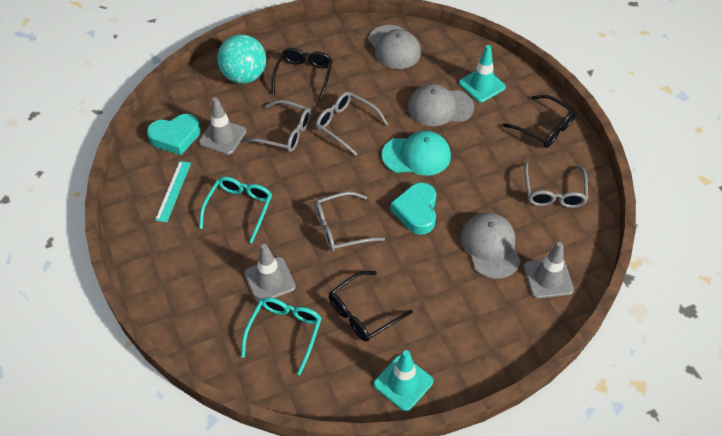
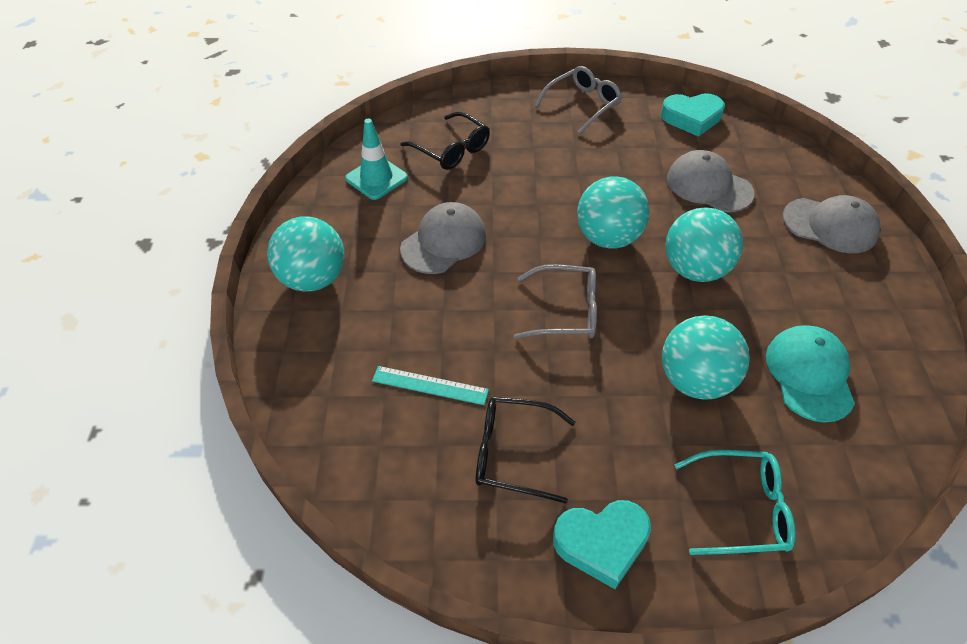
black glasses: [271,48,333,102] [329,271,413,342] [503,95,576,148] = 3 -> [400,112,490,170] [476,397,575,504] = 2
grey glasses: [244,100,311,152] [314,192,385,252] [316,92,388,156] [524,162,588,208] = 4 -> [514,264,597,339] [535,66,622,134] = 2
grey traffic cone: [199,97,247,155] [244,244,296,303] [524,242,574,299] = 3 -> none = 0
turquoise ball: [218,35,266,84] = 1 -> [267,216,344,292] [577,176,649,249] [662,315,750,400] [665,207,743,282] = 4
turquoise glasses: [199,177,272,243] [241,297,322,375] = 2 -> [674,450,796,555] = 1
turquoise traffic cone: [374,350,433,411] [459,45,506,102] = 2 -> [345,119,408,200] = 1

